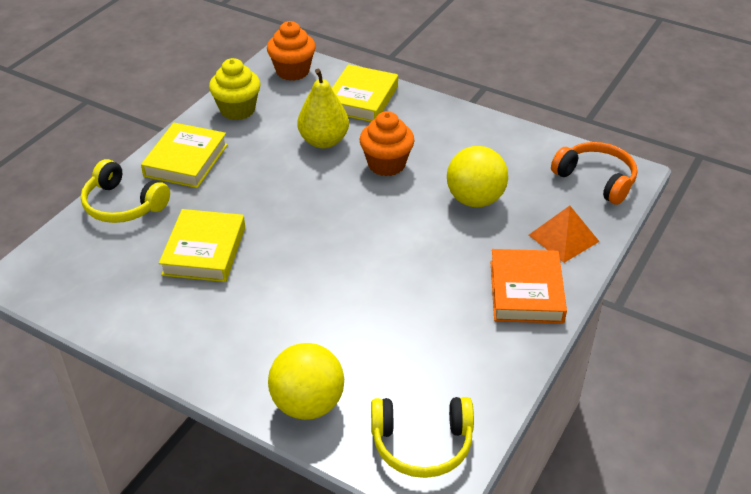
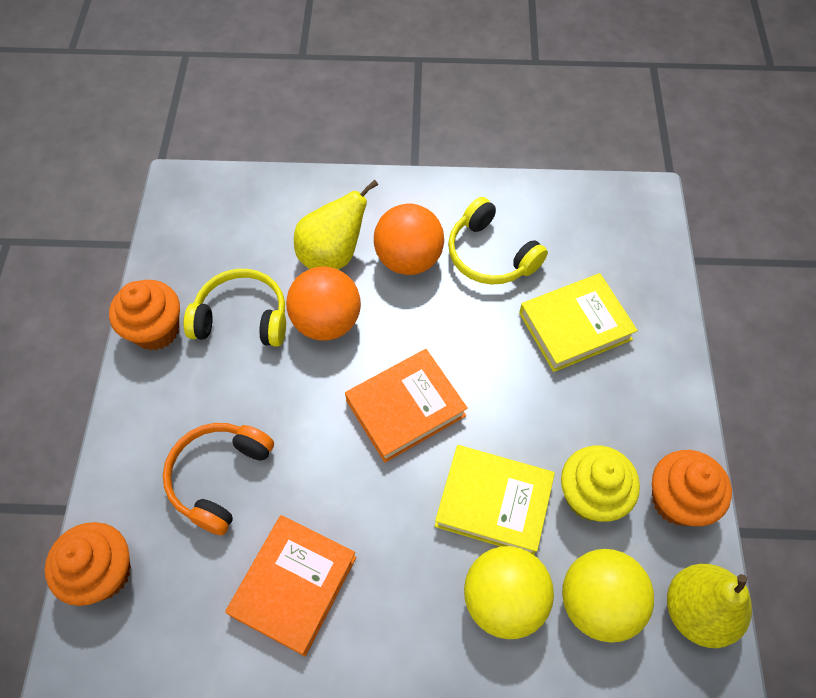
orange ball: none = 0 -> [286,267,361,341] [374,204,444,275] = 2
orange book: [490,249,567,323] = 1 -> [225,515,356,656] [345,349,468,463] = 2
orange cupcake: [267,21,316,81] [360,111,415,176] = 2 -> [45,522,131,606] [109,280,180,351] [652,450,732,526] = 3
orange pyramid: [529,206,600,263] = 1 -> none = 0
yellow book: [141,123,228,188] [159,209,245,282] [332,64,398,122] = 3 -> [435,445,555,555] [519,273,638,372] = 2
yellow pear: [297,69,349,148] = 1 -> [294,179,378,270] [667,564,752,648] = 2

